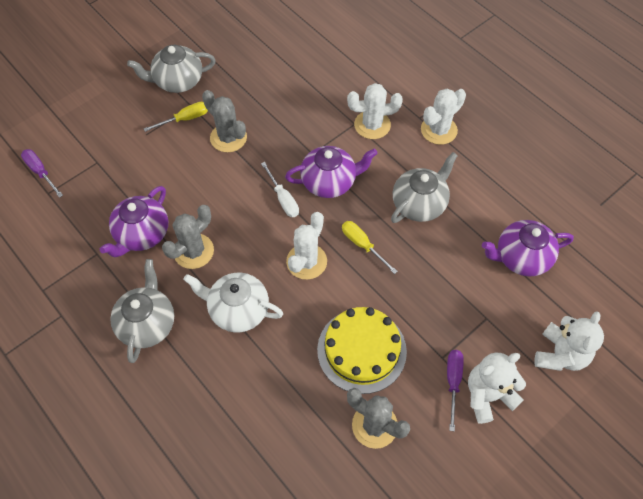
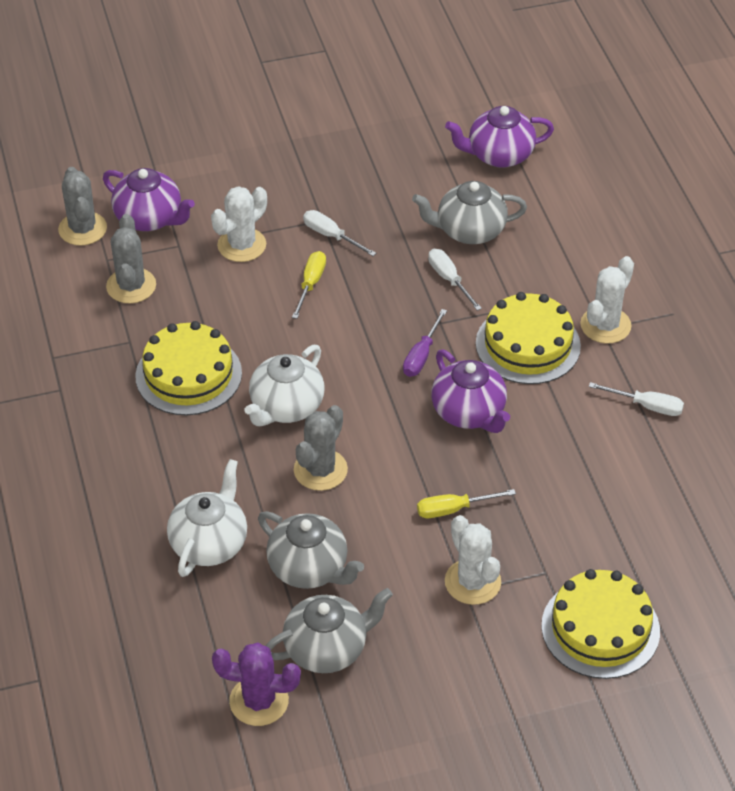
purple cactus: none = 0 -> [212,643,301,726] = 1
purple screwdriver: [21,149,63,198] [447,350,464,431] = 2 -> [403,309,447,377] = 1
white screwdriver: [261,162,299,217] = 1 -> [303,210,376,256] [428,249,482,311] [589,382,684,416] = 3
white teapot: [184,273,283,333] = 1 -> [167,459,247,577] [245,345,325,426] = 2
white teddy bear: [468,353,526,424] [534,311,604,371] = 2 -> none = 0
yellow cake: [317,307,407,394] = 1 -> [135,321,242,415] [476,292,581,384] [542,569,660,679] = 3

